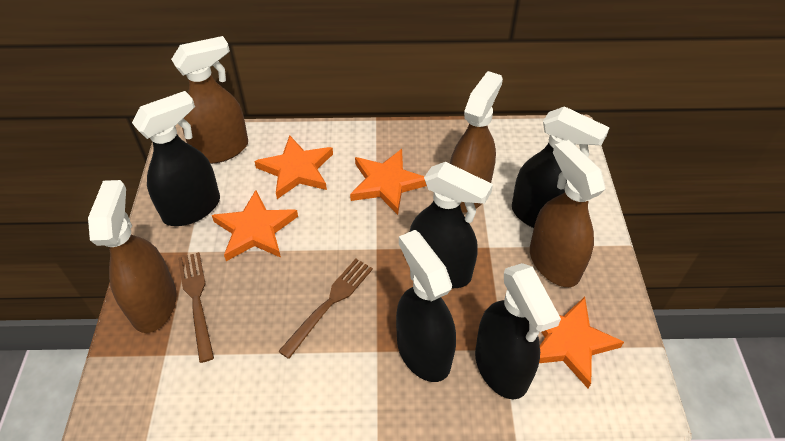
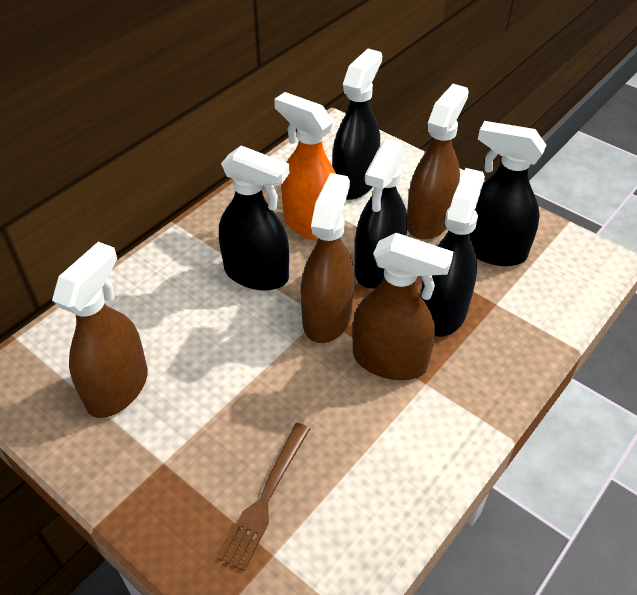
brown fork: [178,252,214,363] [278,259,373,359] = 2 -> [218,423,310,571] = 1
orange spray bottle: none = 0 -> [274,92,336,241] = 1
orange star: [212,190,298,261] [254,135,333,199] [350,149,427,215] [539,297,624,388] = 4 -> none = 0

